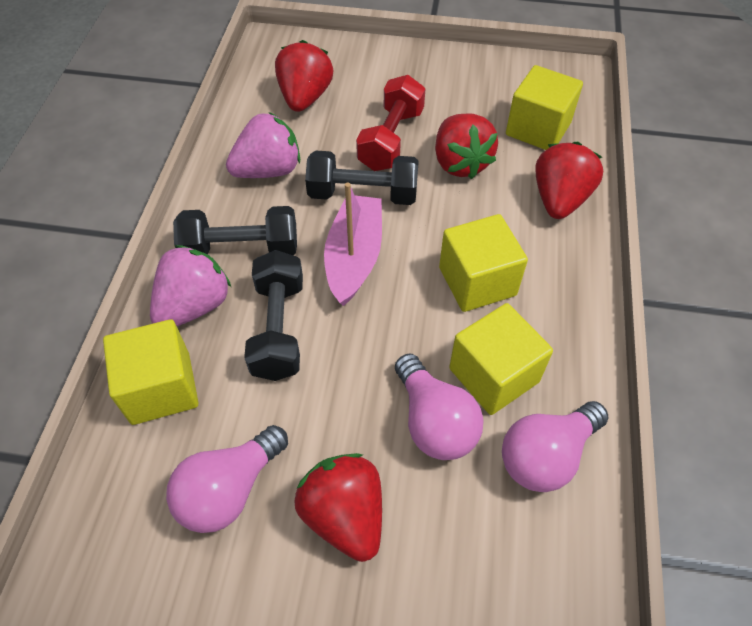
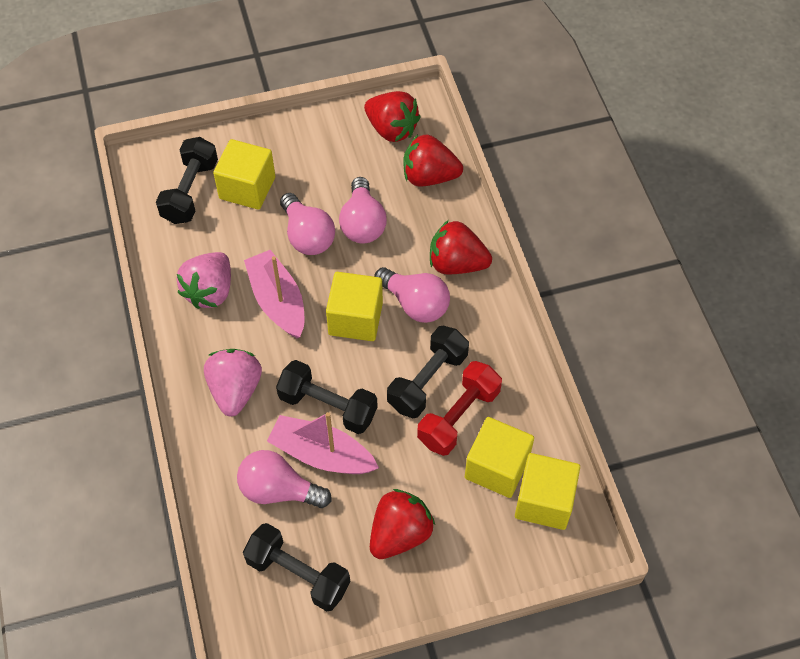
black dumbbell: [173,206,297,255] [244,250,303,381] [305,150,419,205] = 3 -> [156,137,218,224] [243,523,350,611] [276,360,378,434] [387,326,469,418] = 4
pink boat: [324,182,382,306] = 1 -> [244,250,305,338] [267,412,379,474] = 2
pink light bulb: [166,425,288,533] [395,354,483,460] [502,401,608,492] = 3 -> [237,450,332,508] [280,193,335,255] [339,177,387,243] [374,267,450,323] = 4

